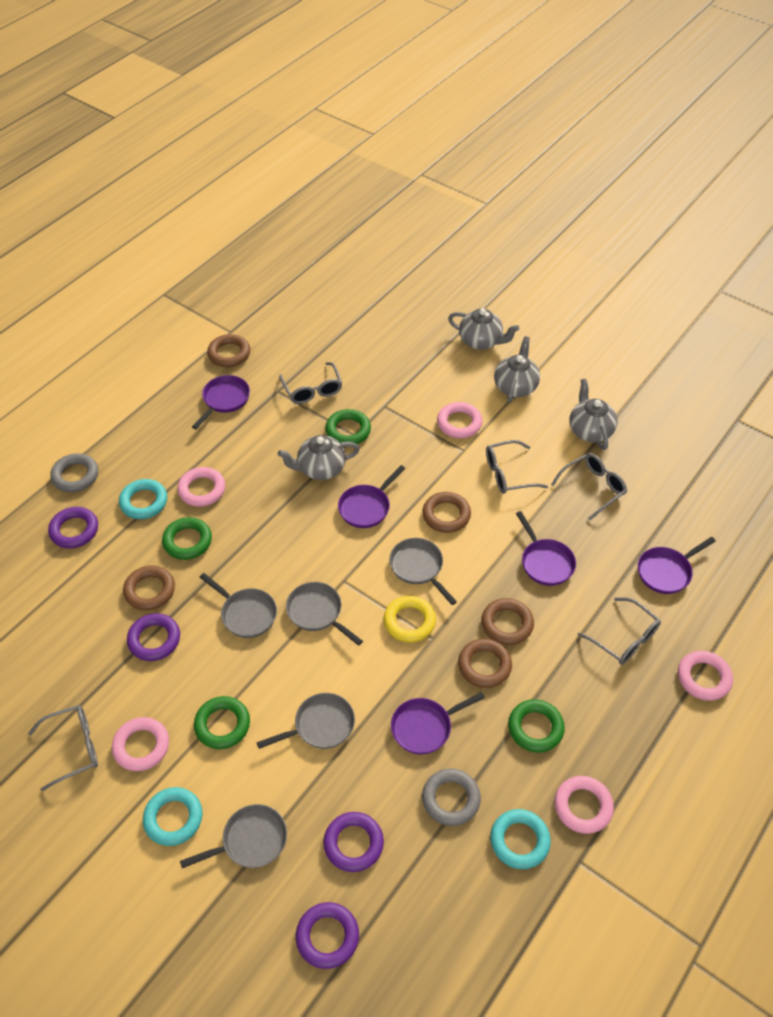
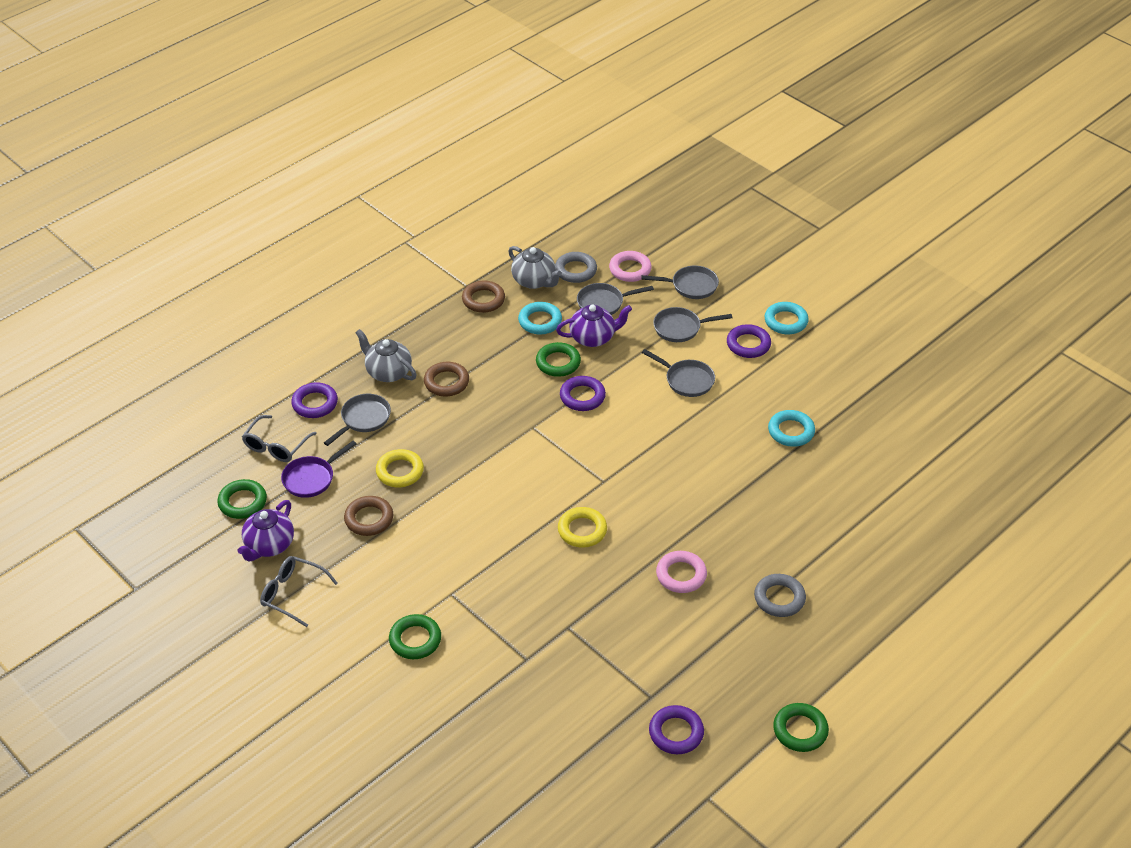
brown ring: [123,566,175,611] [207,334,250,367] [422,492,471,533] [458,639,512,688] [481,598,534,645] = 5 -> [344,496,393,536] [424,362,469,396] [462,280,505,313] = 3
grey glasses: [28,705,98,791] [279,362,342,404] [486,440,549,494] [551,453,627,521] [578,597,661,665] = 5 -> [242,415,317,462] [260,556,338,627] = 2
grey teapot: [278,435,360,480] [448,308,519,350] [494,336,540,403] [569,379,617,450] = 4 -> [355,329,417,382] [508,246,562,289] = 2
pink ring: [112,717,169,771] [177,467,225,507] [437,402,482,438] [554,776,614,834] [678,651,733,701] = 5 -> [609,251,652,282] [656,551,707,593] = 2
purple pan: [192,375,250,429] [338,465,406,528] [391,692,485,754] [516,511,576,586] [638,537,716,594] = 5 -> [281,441,357,498] = 1
purple teapot: none = 0 -> [237,500,294,561] [556,305,632,347] = 2
yellow ring: [384,596,436,643] = 1 -> [376,449,424,487] [558,507,607,548] = 2

